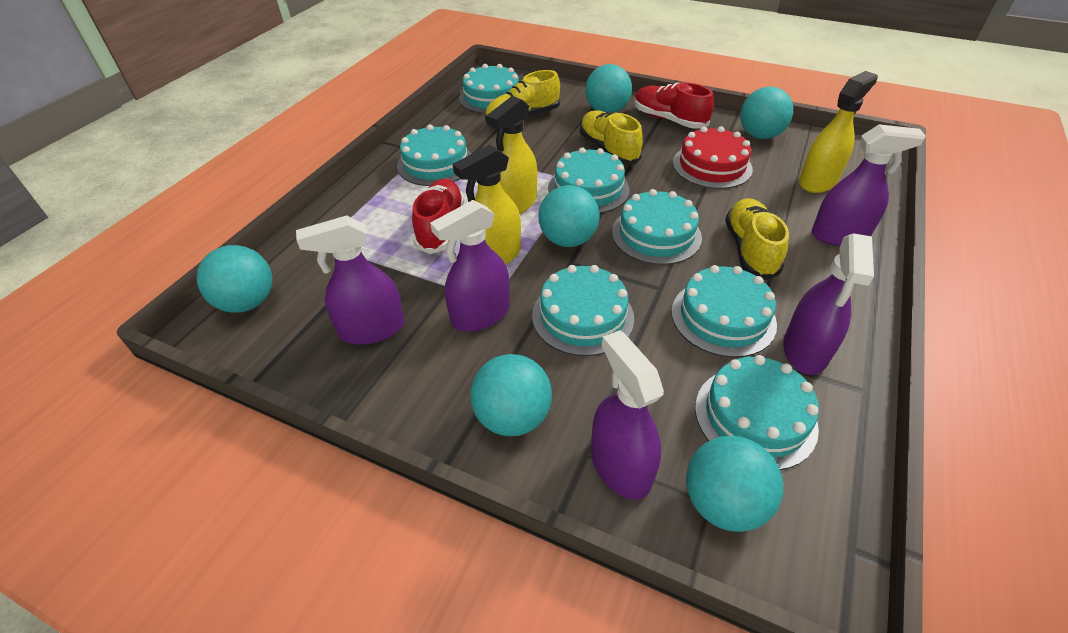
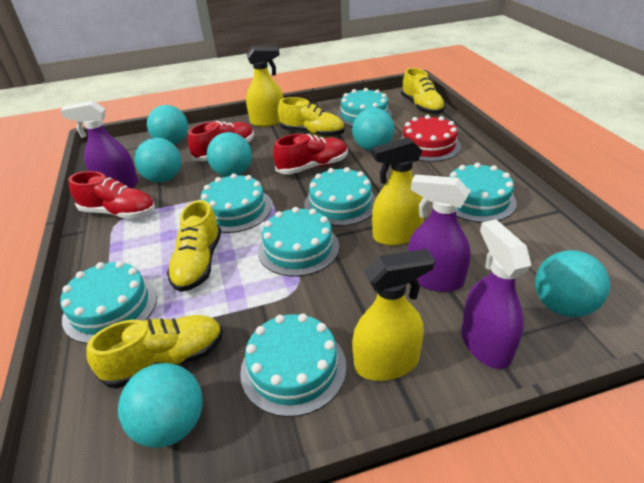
purple spray bottle: [296,215,404,345] [430,200,510,332] [591,330,664,500] [783,233,874,375] [811,124,926,246] = 5 -> [60,101,138,188] [408,175,471,292] [461,219,531,369] = 3
red shoe: [412,179,465,254] [634,82,714,129] = 2 -> [68,171,155,219] [188,121,254,161] [273,134,348,174] = 3
yellow shoe: [485,70,560,120] [580,110,643,165] [725,198,789,280] = 3 -> [87,315,223,388] [167,200,221,292] [278,97,344,137] [401,68,445,115] = 4

